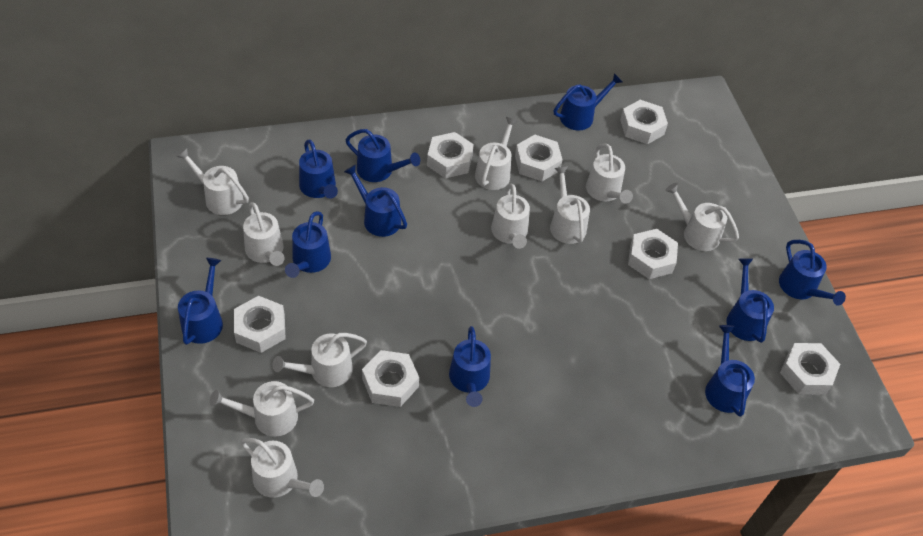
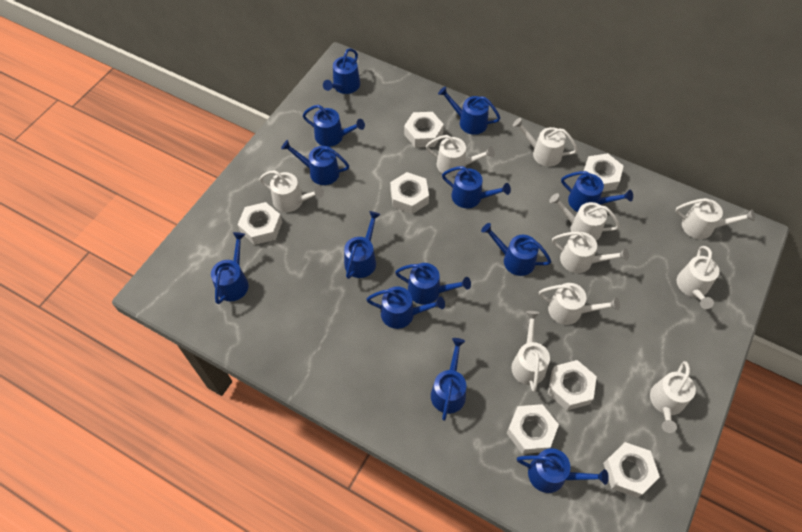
blue watering can: [178,258,223,345] [285,211,331,278] [299,140,338,199] [344,165,407,237] [345,129,420,182] [449,326,491,407] [554,73,622,131] [705,325,755,417] [726,258,774,343] [779,240,846,306] = 10 -> [211,232,249,304] [281,140,349,185] [302,105,365,147] [323,48,360,94] [344,211,381,279] [366,286,445,329] [395,263,471,305] [431,338,466,421] [438,86,500,135] [442,166,511,208] [481,223,551,276] [517,448,609,493] [561,171,633,212] = 13

